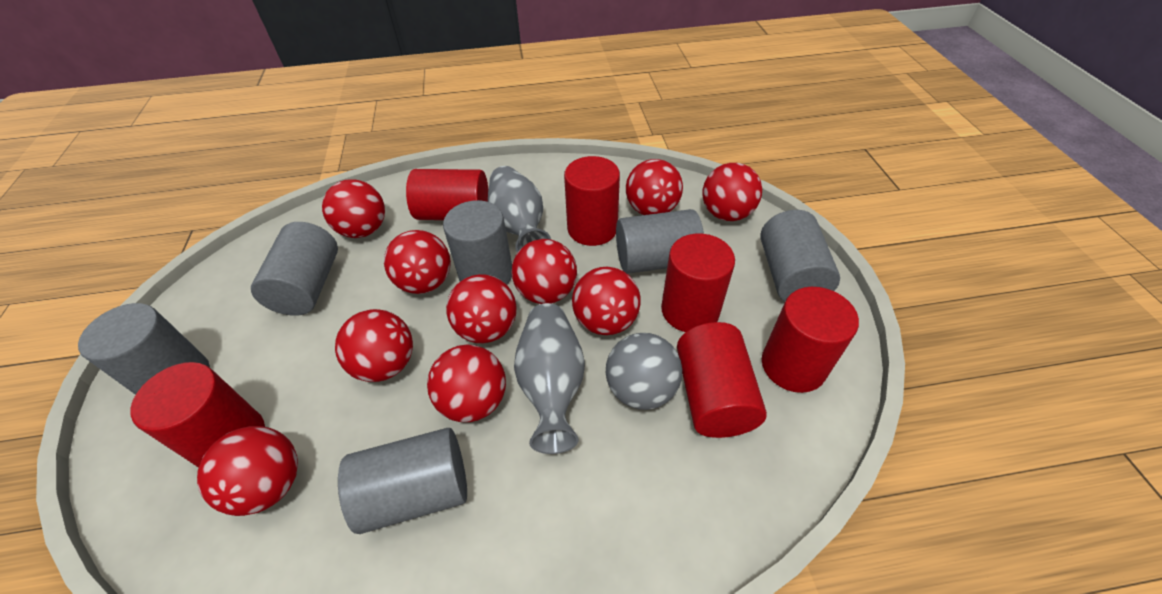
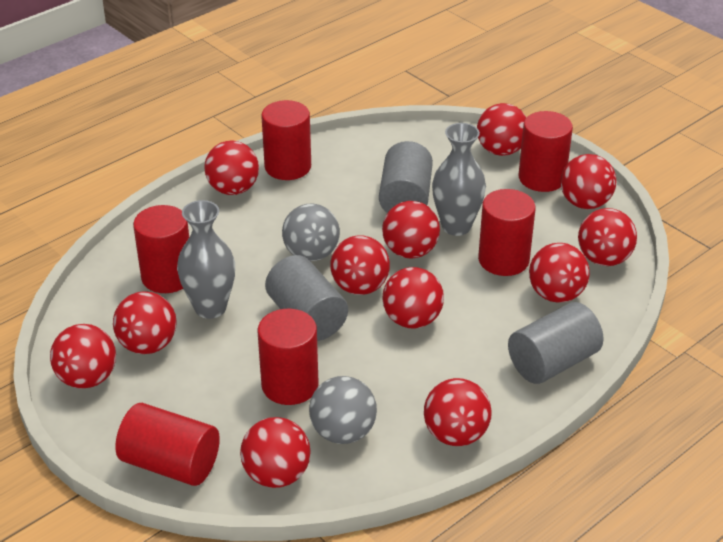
grey ball: [606,333,682,410] = 1 -> [282,204,340,261] [309,376,377,444] = 2
grey cylinder: [78,303,210,395] [251,222,338,316] [338,428,467,534] [443,200,512,285] [616,209,704,274] [760,210,840,301] = 6 -> [265,255,348,341] [379,141,433,213] [508,302,604,384] = 3
red ball: [197,426,298,516] [322,179,385,238] [335,309,413,382] [384,230,451,294] [427,344,506,422] [446,274,516,343] [511,239,577,304] [572,267,641,335] [626,159,683,215] [702,163,762,221] = 10 -> [50,324,116,389] [113,291,177,354] [204,141,259,195] [240,417,311,488] [330,235,390,295] [382,201,440,259] [382,267,444,328] [424,378,492,446] [477,103,526,156] [529,243,590,303] [561,154,616,209] [578,208,637,266] = 12

